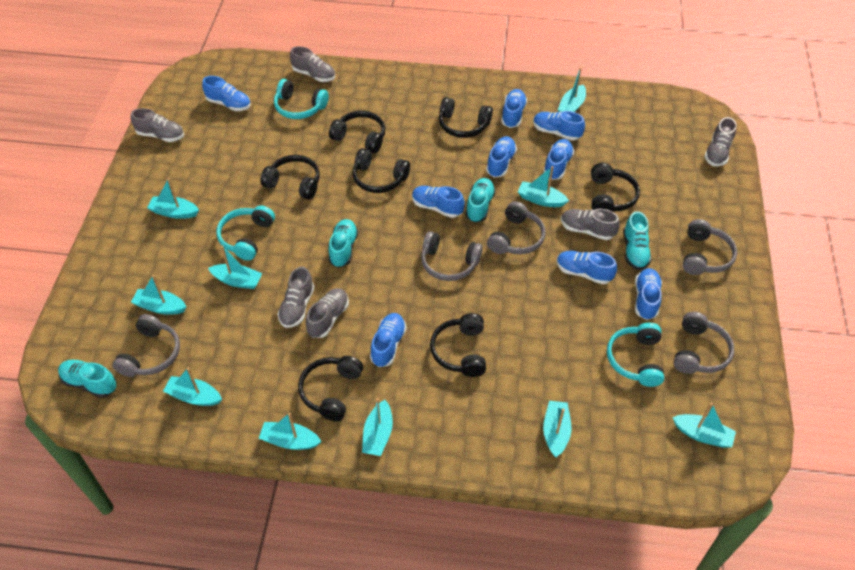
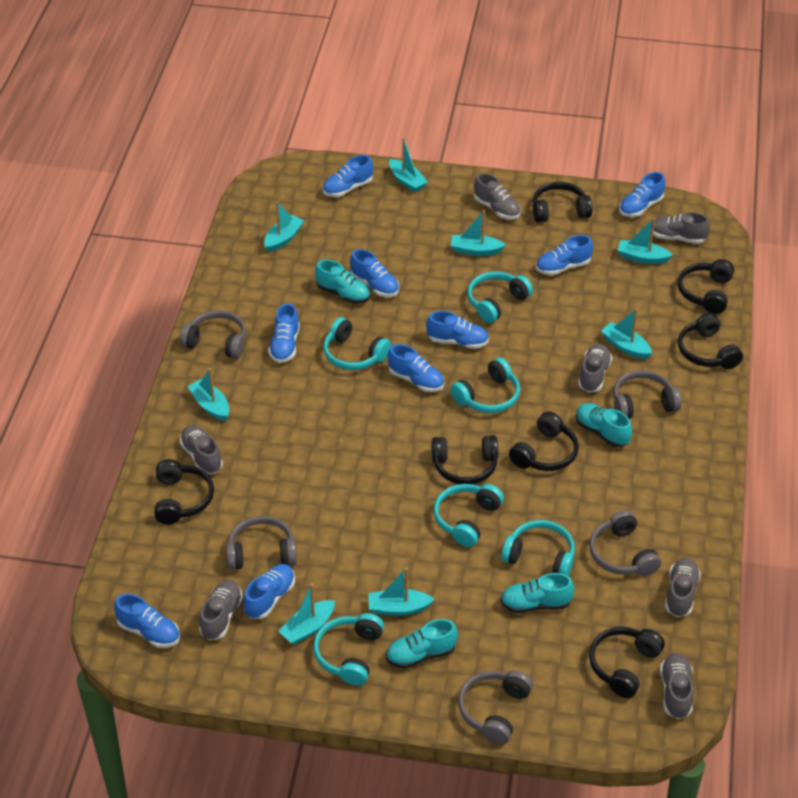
grey shoe: [131,108,184,142] [277,267,314,328] [290,46,335,82] [306,288,349,338] [561,209,620,240] [704,117,737,166] = 6 -> [179,425,223,474] [199,580,243,640] [474,173,521,219] [578,344,612,392] [650,212,710,244] [660,653,694,719] [665,558,701,617] = 7
turquoise boat: [131,275,187,315] [147,178,199,219] [163,367,222,406] [208,245,262,289] [258,413,321,450] [362,398,393,456] [518,166,569,207] [543,401,571,457] [558,67,586,112] [672,402,736,448] = 10 -> [188,368,229,421] [264,201,304,252] [278,584,335,645] [369,568,435,616] [389,137,428,193] [451,210,505,256] [601,309,652,359] [617,218,673,264] = 8
turquoise headphones: [216,206,275,260] [274,79,329,119] [607,323,664,387] = 3 -> [313,613,384,686] [323,317,391,370] [434,484,504,547] [450,358,520,413] [467,271,533,323] [501,520,575,576] = 6

